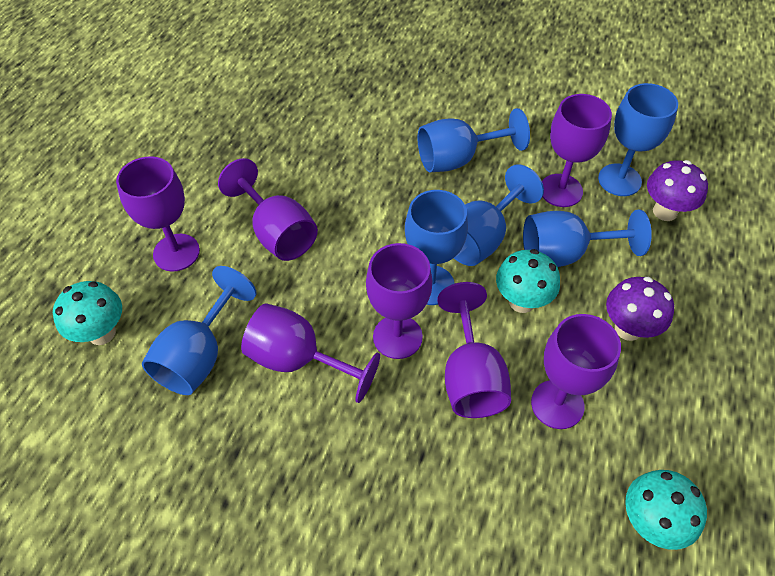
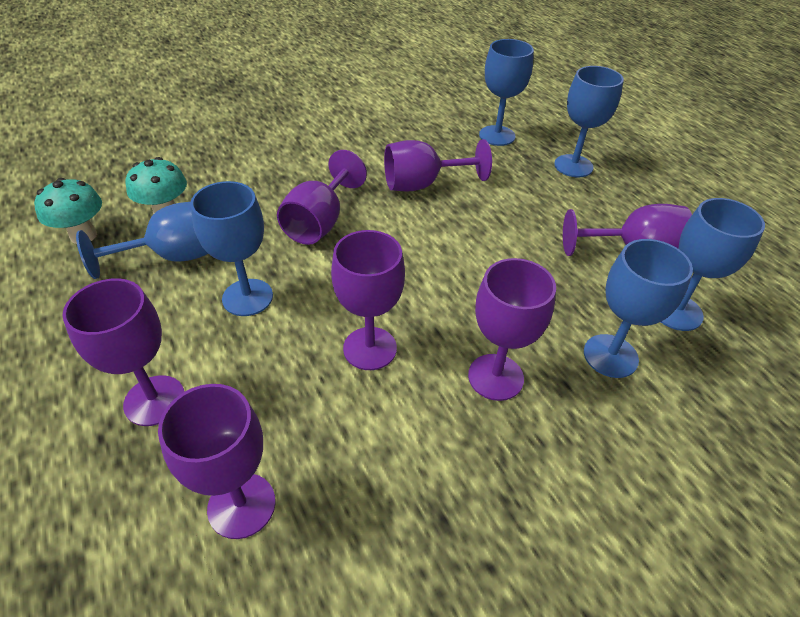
purple mushroom: [606,277,674,341] [647,160,708,221] = 2 -> none = 0
turquoise mushroom: [53,281,122,345] [496,249,560,313] [625,470,707,550] = 3 -> [34,178,102,244] [126,157,187,214] = 2

